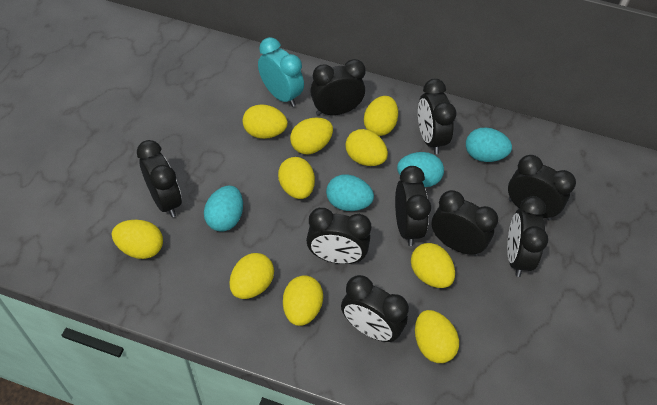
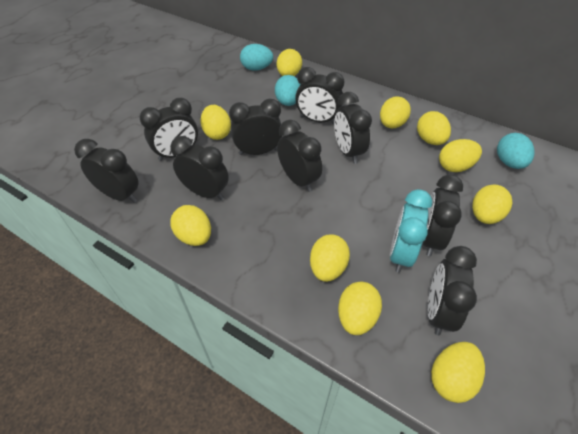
turquoise egg: [204,186,243,232] [326,174,374,211] [397,152,444,187] [466,127,512,162] = 4 -> [240,44,273,71] [275,75,300,106] [497,133,535,169] = 3

